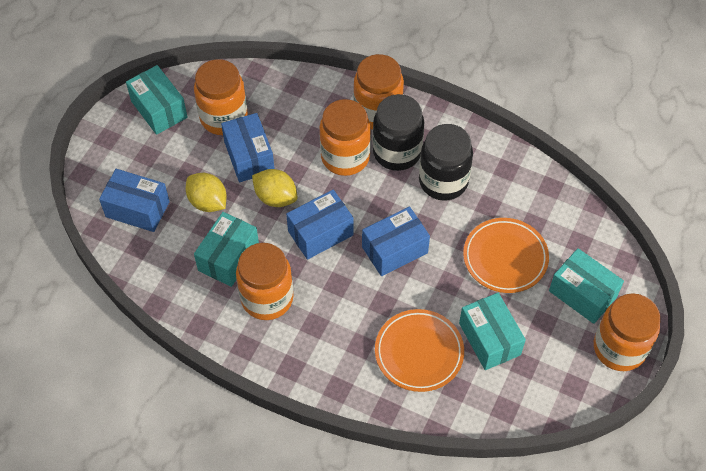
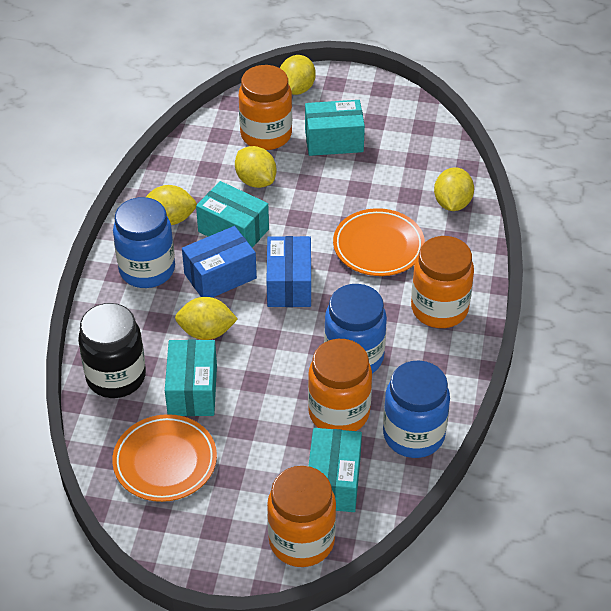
black jar: [372,94,424,171] [419,124,473,201] = 2 -> [78,303,146,398] = 1
blue box: [99,169,170,232] [221,113,275,182] [286,190,354,260] [362,207,430,276] = 4 -> [182,226,257,298] [266,236,311,307] = 2
blue jar: none = 0 -> [113,197,175,288] [324,284,387,374] [383,360,450,458] = 3
orange jar: [194,59,248,135] [236,243,293,320] [320,99,371,176] [353,54,404,130] [594,293,661,371] = 5 -> [239,65,292,150] [267,466,336,567] [308,339,372,431] [411,236,474,328] = 4
yellow lemon: [186,173,226,212] [252,169,298,207] = 2 -> [146,185,197,225] [175,297,238,340] [235,146,276,188] [280,55,316,95] [434,167,474,211] = 5

